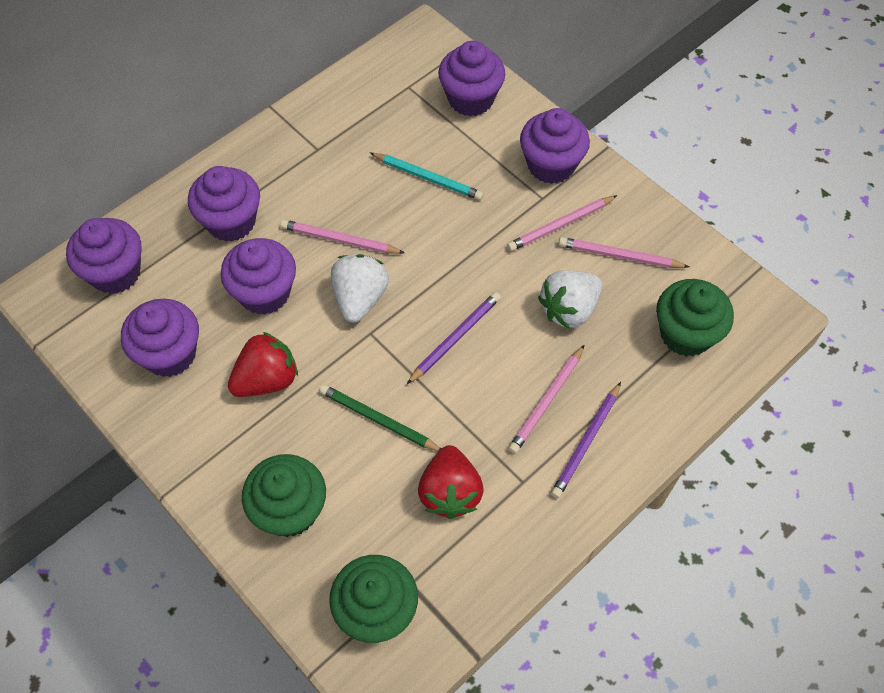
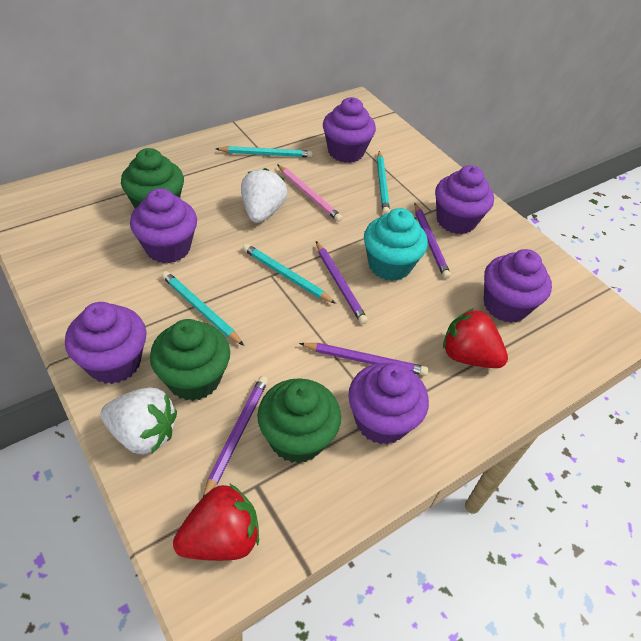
green pencil: [319,384,441,451] = 1 -> none = 0
pink pencil: [280,219,405,254] [507,195,617,251] [508,345,584,454] [559,237,689,268] = 4 -> [277,164,343,222] = 1
purple pencil: [406,292,501,385] [551,382,621,498] = 2 -> [203,376,268,497] [299,343,428,376] [316,241,368,324] [414,203,451,279] = 4
turquoise cupcake: none = 0 -> [364,208,428,281] = 1
turquoise pencil: [370,153,483,200] = 1 -> [162,271,244,346] [216,146,313,158] [243,244,336,304] [377,151,390,214] = 4

